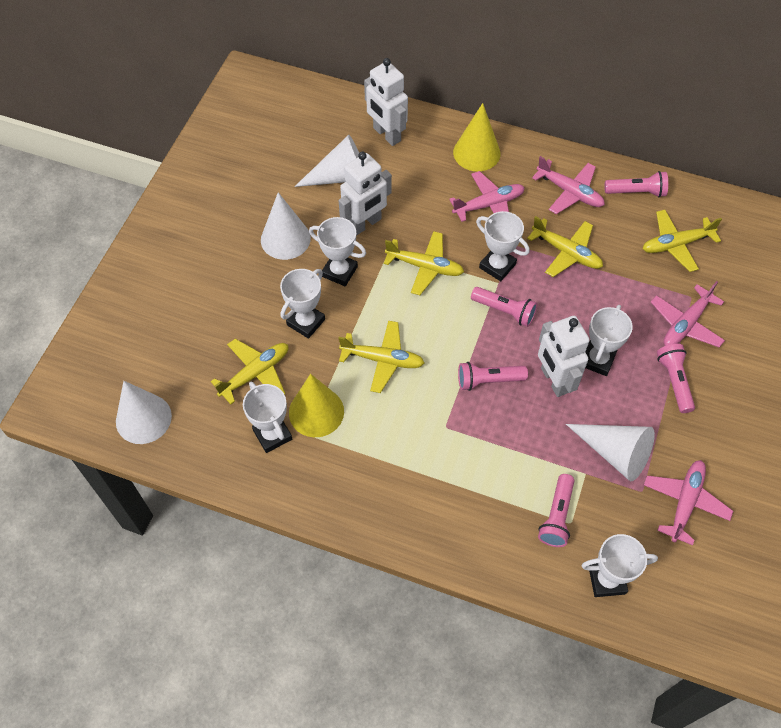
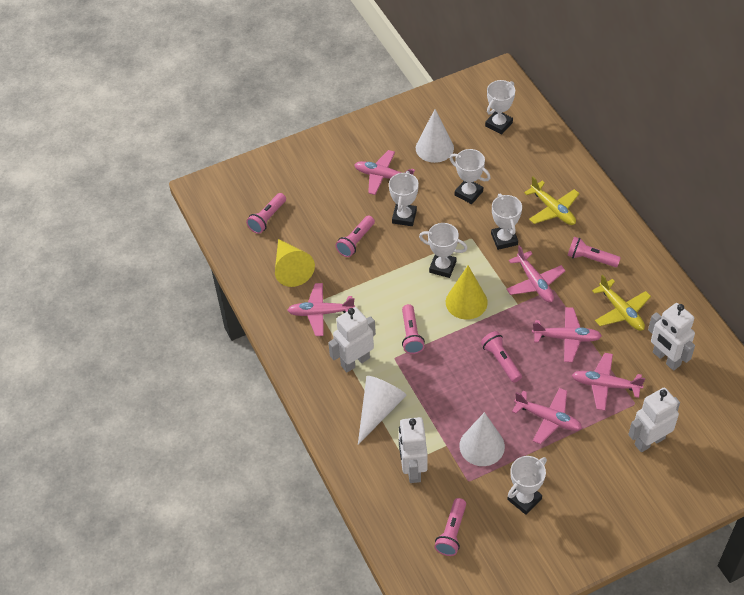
pink flashlight: [458,362,528,391] [471,287,537,327] [538,474,574,547] [604,171,668,197] [657,344,695,413] = 5 -> [246,193,286,234] [335,216,375,257] [402,304,425,354] [434,498,466,556] [481,331,522,383] [567,237,621,267] = 6
pink plane: [449,171,525,222] [532,156,605,214] [644,460,733,546] [651,281,725,347] = 4 -> [287,283,355,336] [354,150,415,195] [506,245,565,303] [512,388,582,444] [532,307,602,362] [572,353,645,411] = 6
white cone: [116,381,172,444] [261,192,311,260] [294,135,359,187] [566,424,655,481] = 4 -> [358,376,407,444] [416,109,454,163] [459,412,505,466] = 3
white robot: [339,152,392,236] [364,58,408,146] [538,316,590,397] = 3 -> [328,307,376,372] [399,417,428,483] [628,388,680,452] [648,303,695,371] = 4
yellow plane: [211,339,288,405] [339,321,424,393] [384,231,464,295] [527,216,603,277] [643,210,722,272] = 5 -> [524,177,580,225] [592,275,651,331] = 2

